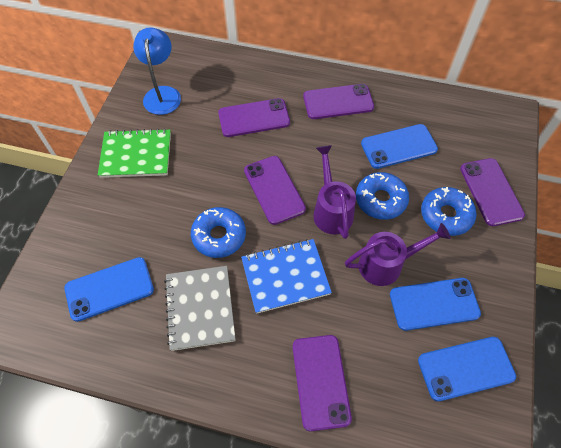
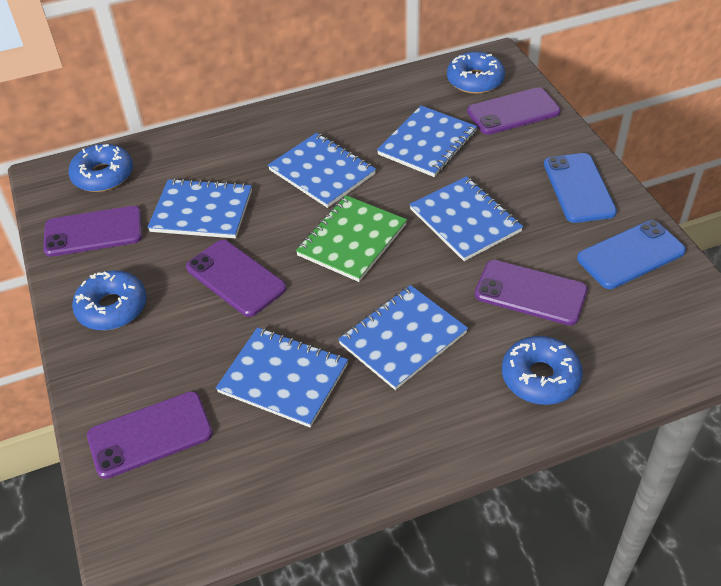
blue donut: [191,207,246,258] [356,172,409,220] [421,187,476,236] = 3 -> [68,144,133,192] [72,270,147,331] [447,52,505,94] [502,336,583,405] = 4
blue lamp: [133,27,181,115] = 1 -> none = 0
blue notebook: [241,239,332,314] = 1 -> [147,178,252,238] [216,327,348,427] [268,133,376,208] [338,285,468,390] [377,105,477,177] [409,176,523,261] = 6
blue phone: [65,257,154,322] [361,124,438,169] [390,278,481,331] [418,337,516,401] = 4 -> [544,153,617,223] [577,220,686,289] = 2
grey notebook: [164,266,236,351] = 1 -> none = 0
purple watering can: [313,145,356,239] [345,223,451,286] = 2 -> none = 0

